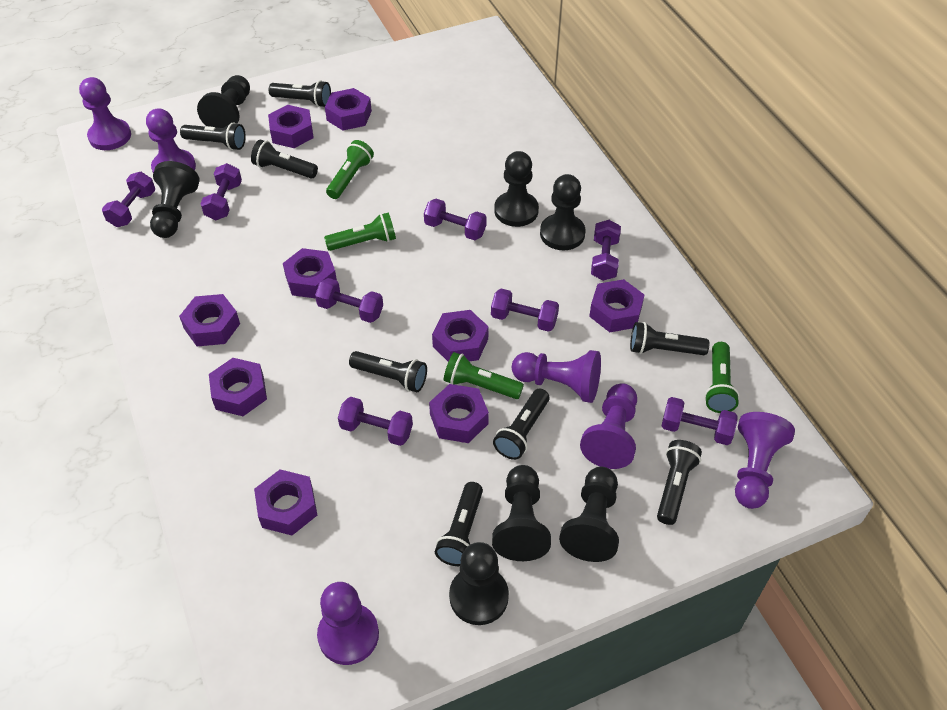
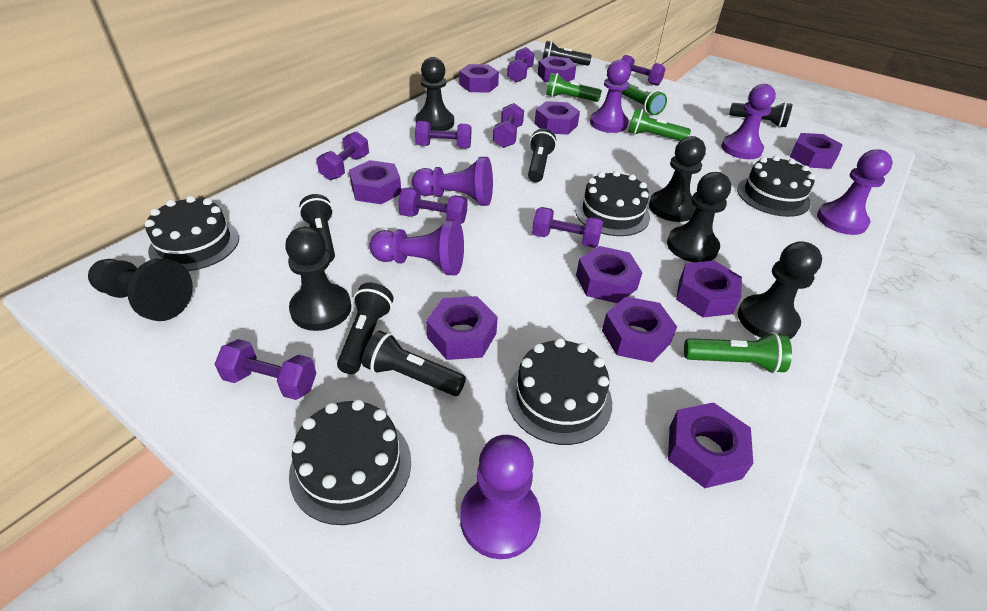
black cake: none = 0 -> [145,196,239,271] [289,399,411,525] [507,338,612,445] [575,170,650,236] [737,155,815,217] = 5
black flashlight: [180,122,246,150] [251,140,318,179] [268,80,331,107] [349,351,427,392] [435,482,483,566] [493,389,549,460] [630,322,709,355] [657,440,702,525] = 8 -> [299,194,335,262] [337,283,393,374] [362,331,466,396] [528,129,556,183] [543,41,592,66] [729,102,793,127] = 6
black pawn: [150,161,200,238] [197,75,250,128] [449,542,509,625] [492,465,551,561] [494,151,539,227] [540,174,586,250] [559,467,619,562] = 7 -> [88,258,193,321] [285,227,351,331] [415,57,454,131] [649,136,706,222] [667,172,731,262] [738,241,822,339] = 6
purple nut: [179,294,240,346] [209,358,267,416] [254,469,317,535] [268,105,314,148] [283,248,337,299] [325,88,372,131] [429,384,489,443] [432,310,489,362] [589,279,644,332] = 9 -> [349,160,401,204] [426,296,498,360] [459,64,499,93] [535,101,580,135] [538,56,576,82] [576,246,643,303] [602,297,677,362] [668,402,753,488] [676,261,742,318] [790,133,843,169] = 10

